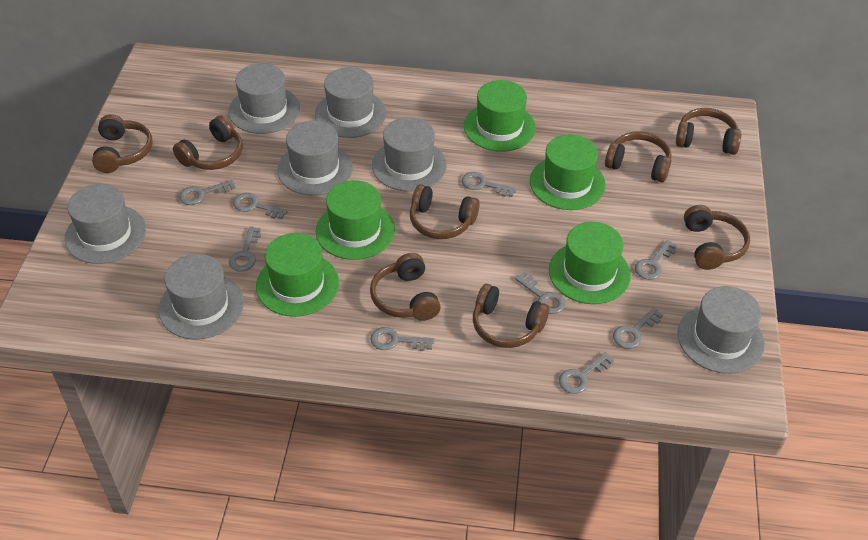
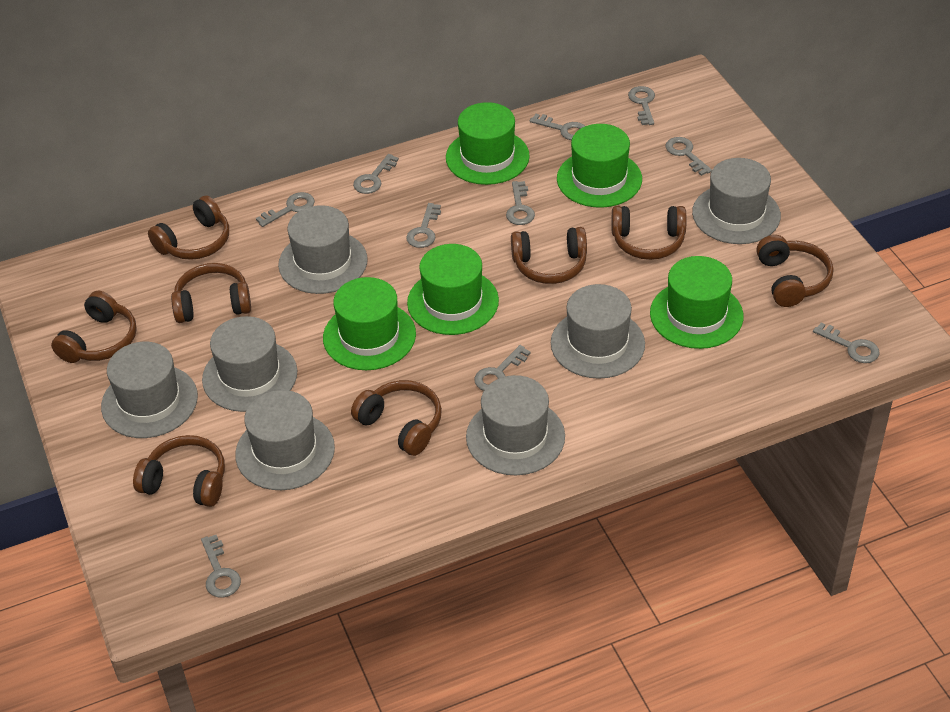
grey key: [179,179,235,205] [229,226,261,272] [233,193,288,219] [370,327,434,351] [462,172,517,197] [514,272,565,314] [559,352,614,394] [613,307,663,349] [635,240,677,280] = 9 -> [201,535,241,598] [256,192,315,227] [353,154,399,194] [406,203,441,248] [474,345,530,391] [506,181,535,225] [530,114,585,140] [628,86,655,125] [666,137,712,176] [813,323,880,363] = 10

